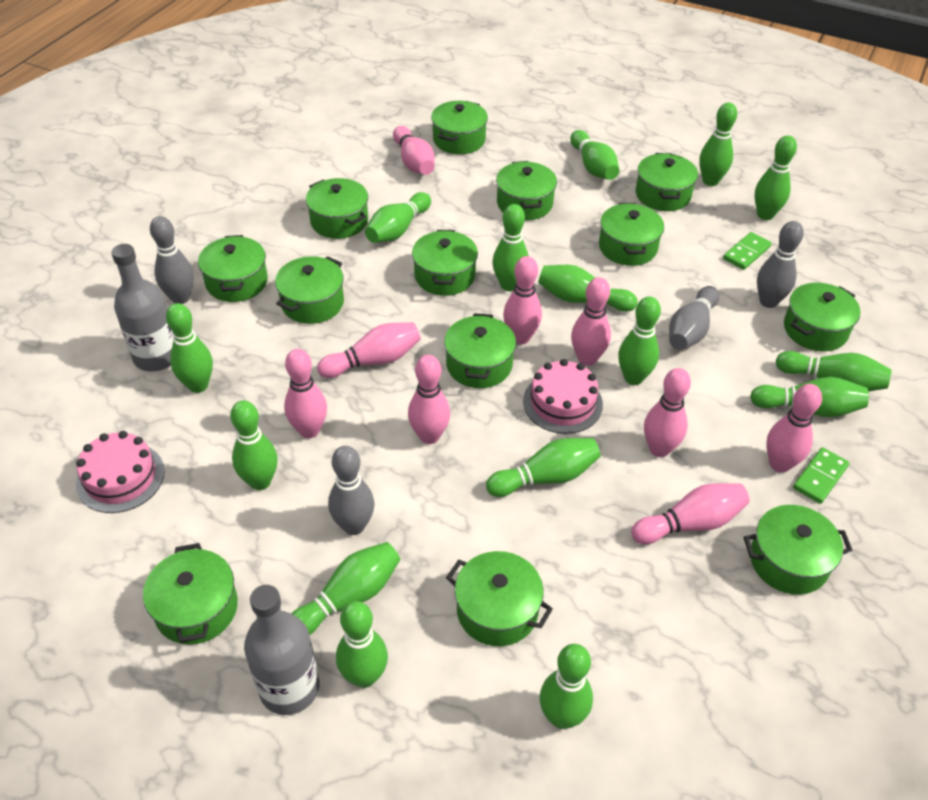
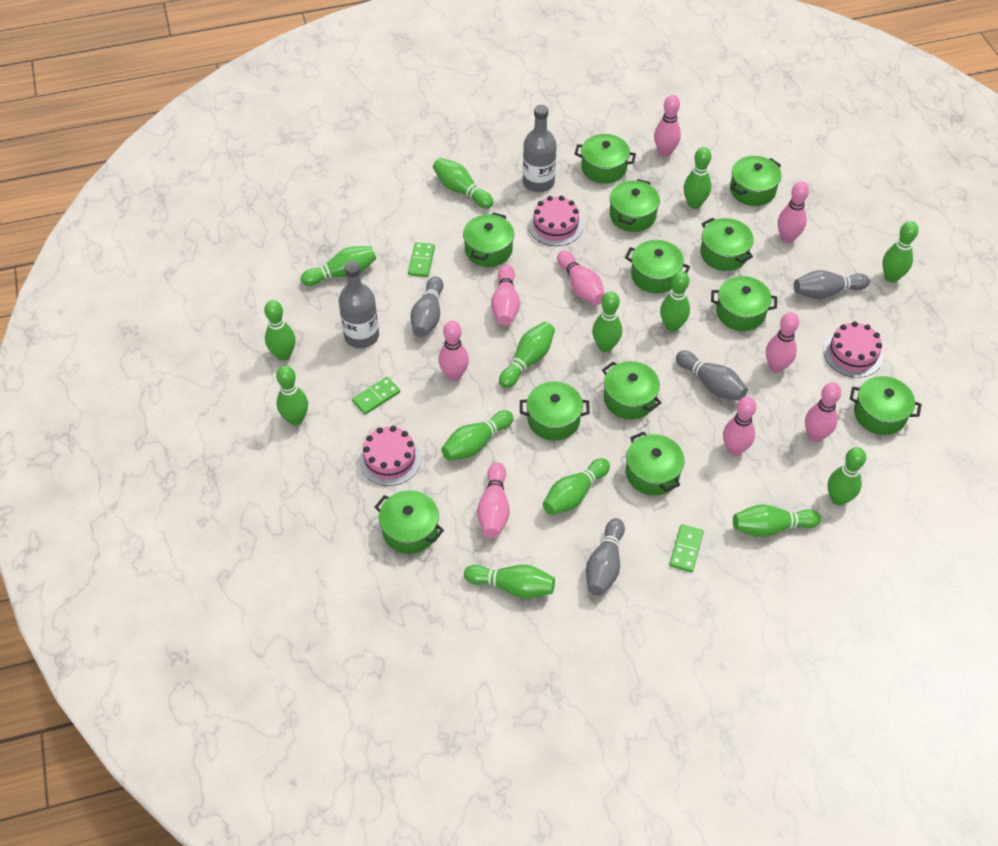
green bowling pin: [166,303,213,393] [230,400,278,490] [291,542,400,635] [336,601,388,688] [365,192,431,243] [486,438,600,497] [492,204,529,291] [538,265,637,312] [540,644,593,729] [570,130,619,180] [618,296,661,385] [699,102,737,186] [750,377,869,418] [755,135,797,220] [776,351,892,392] = 15 -> [264,300,296,361] [276,366,308,425] [301,246,376,286] [433,158,493,209] [441,410,513,461] [464,564,555,599] [499,322,555,388] [543,458,610,515] [592,291,622,352] [660,271,690,332] [684,147,711,209] [733,504,821,537] [828,447,866,506] [882,221,919,283] = 14
green domino: [723,232,772,270] [793,447,849,504] = 2 -> [352,377,400,415] [408,242,435,277] [669,524,704,572] = 3
green pot: [143,543,238,645] [198,235,268,302] [275,256,344,324] [306,178,368,239] [412,230,478,296] [431,101,488,154] [444,313,516,388] [446,551,553,646] [496,161,557,220] [599,203,664,266] [636,153,698,211] [744,505,852,595] [784,283,860,351] = 13 -> [375,490,444,554] [463,212,514,267] [520,381,590,441] [575,134,636,184] [602,361,661,420] [610,179,660,232] [625,240,690,294] [626,432,685,496] [700,218,753,271] [711,276,777,331] [730,156,781,206] [850,376,921,435] = 12
pink cake: [76,431,165,513] [523,359,603,434] = 2 -> [359,426,421,486] [528,196,583,246] [823,321,883,378] = 3

